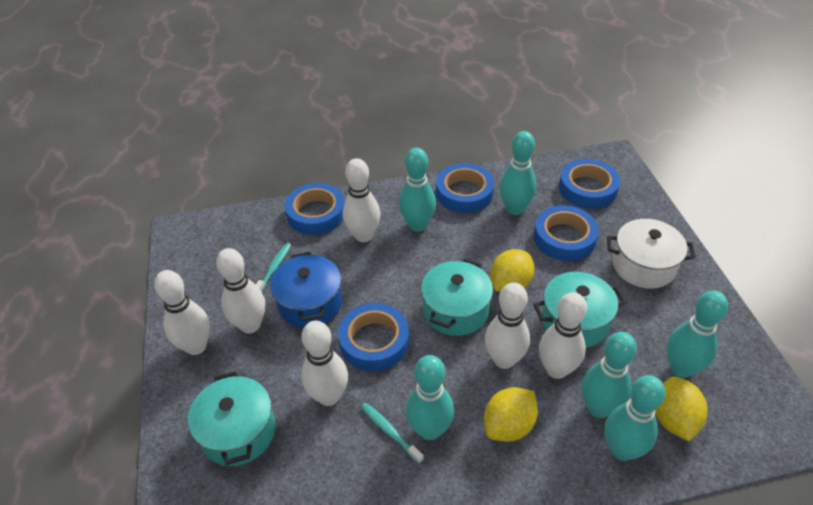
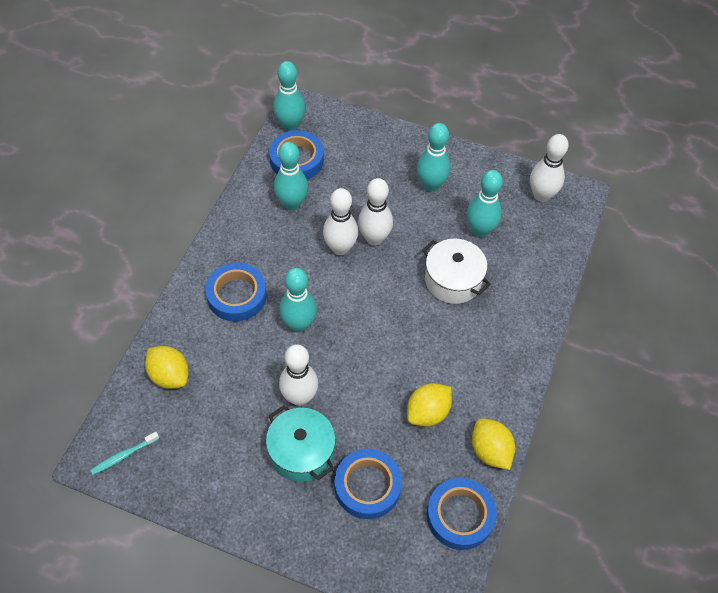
blue pot: [270,252,342,328] = 1 -> none = 0
blue tape: [285,183,345,235] [338,303,409,371] [436,163,494,213] [534,205,599,261] [559,159,620,209] = 5 -> [205,263,267,322] [269,130,324,179] [334,449,402,519] [427,478,497,550] = 4
turquoise bowling pin: [399,148,436,232] [406,355,454,440] [499,131,536,215] [581,332,637,418] [605,375,665,461] [667,291,728,378] = 6 -> [273,61,306,131] [274,142,308,210] [279,268,317,332] [417,123,450,192] [467,170,503,237] = 5
turquoise pot: [188,371,275,466] [421,259,493,336] [533,272,626,348] = 3 -> [266,405,336,482] = 1
turquoise toothbrush: [256,243,291,292] [361,403,424,464] = 2 -> [90,432,159,475] = 1
white bowling pin: [154,270,210,355] [216,248,265,333] [301,321,348,406] [343,158,381,242] [485,282,530,369] [539,292,587,379] = 6 -> [279,344,318,406] [323,188,358,255] [358,178,393,246] [530,134,569,202] = 4

